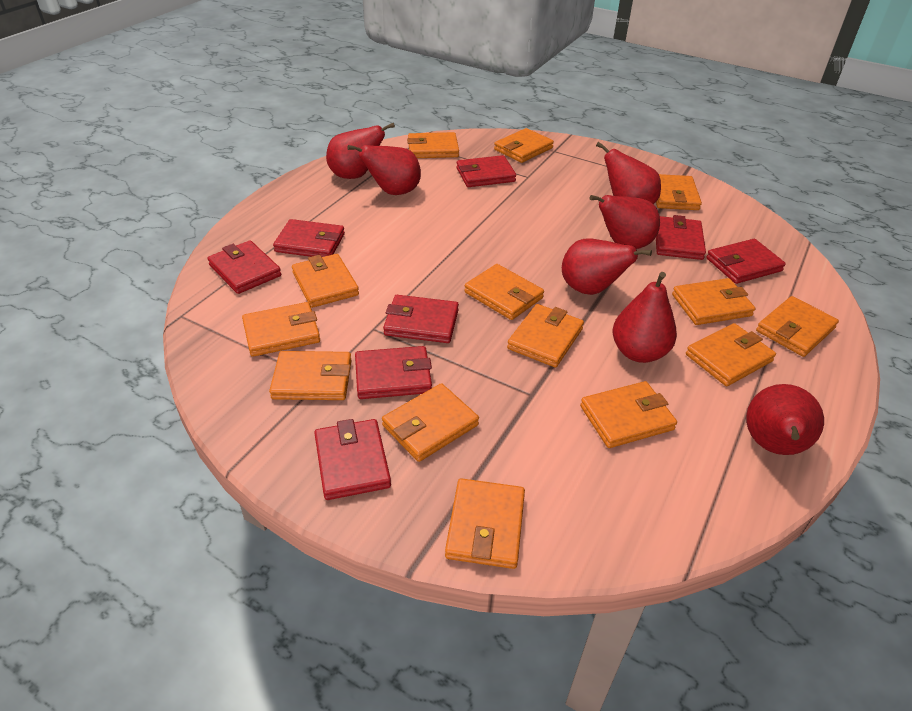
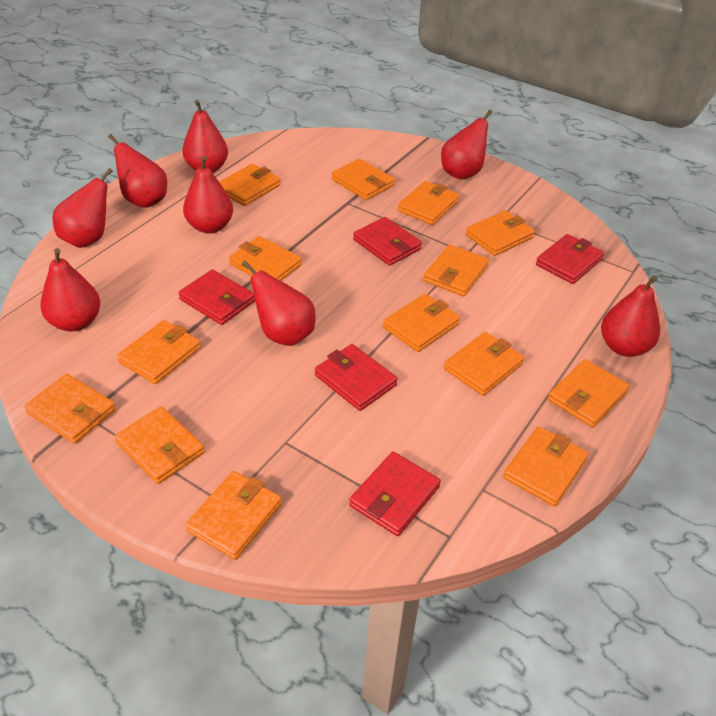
red pear: [326,123,395,179] [348,145,421,195] [562,238,652,295] [590,195,660,249] [596,142,661,204] [612,272,677,363] [746,384,824,455] = 7 -> [40,248,100,332] [52,168,113,248] [108,134,167,208] [182,100,228,173] [183,156,233,234] [242,261,316,346] [441,110,492,180] [601,275,660,357] = 8
red wallet: [207,241,281,294] [273,219,345,257] [314,419,391,500] [355,346,432,399] [383,295,459,343] [457,155,516,187] [656,215,706,260] [706,239,786,284] = 8 -> [178,269,255,325] [315,344,398,411] [349,452,441,536] [353,217,422,266] [536,234,604,284] = 5

